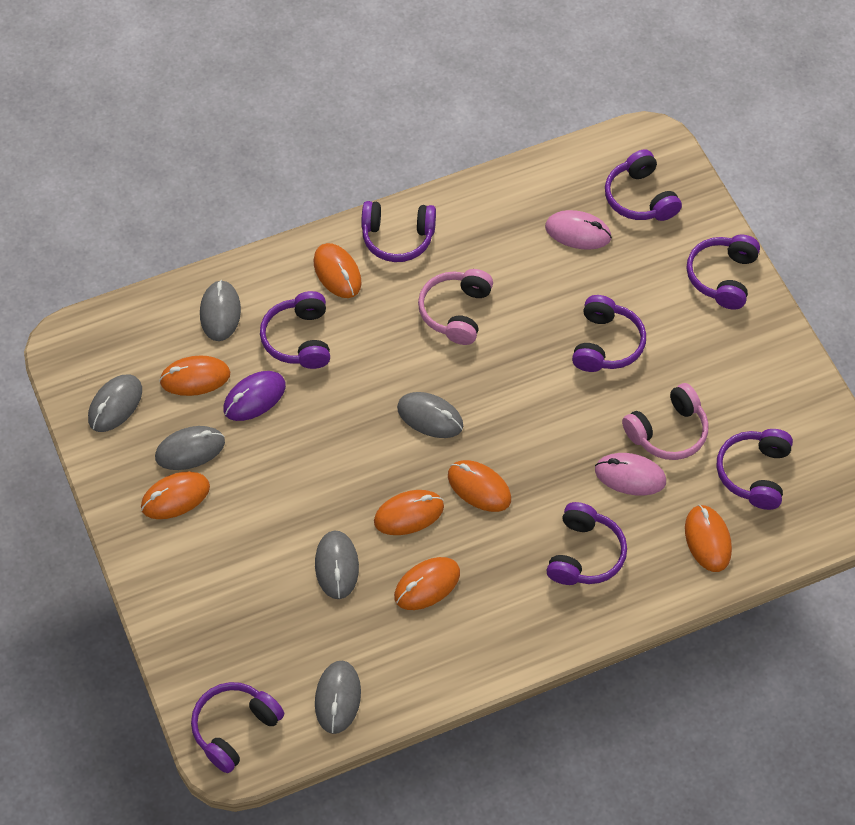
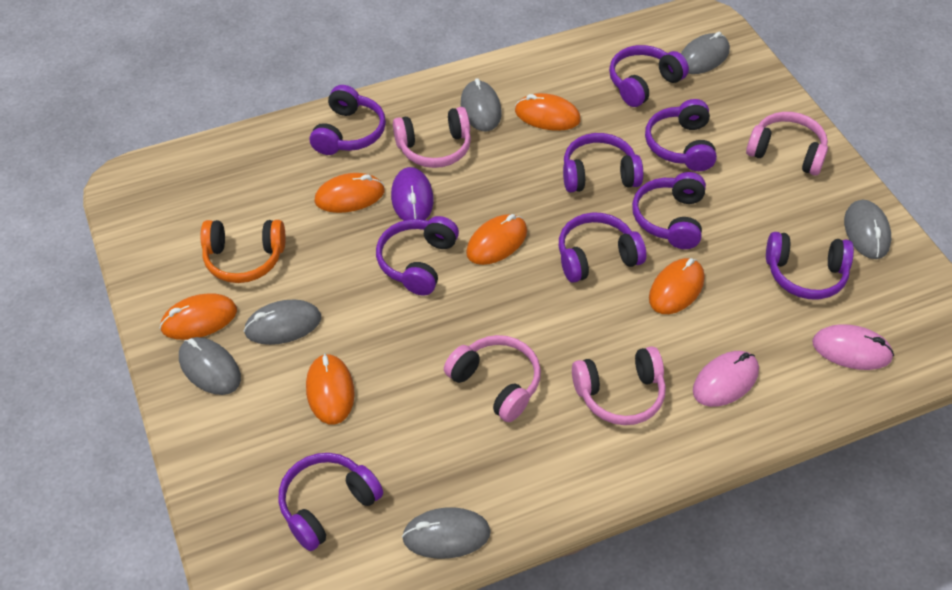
orange headphones: none = 0 -> [200,220,285,283] = 1
orange mouse: [141,471,210,519] [159,356,230,396] [314,243,362,298] [374,490,444,535] [394,557,460,610] [448,460,511,512] [685,505,732,572] = 7 -> [160,293,237,340] [306,353,355,425] [315,173,385,213] [466,214,527,265] [515,93,581,131] [649,258,704,314] = 6
pink headphones: [418,269,493,345] [622,383,708,460] = 2 -> [393,107,471,168] [444,335,541,422] [572,346,666,425] [746,112,828,176] = 4
purple headphones: [191,682,284,773] [260,291,330,369] [361,201,436,262] [546,502,627,585] [572,295,646,372] [605,149,682,221] [687,235,760,310] [716,429,793,510] = 8 -> [278,453,383,551] [310,85,386,155] [376,216,459,296] [559,212,646,283] [563,133,643,192] [609,45,689,107] [632,172,706,249] [645,99,717,171] [766,232,854,299] = 9

